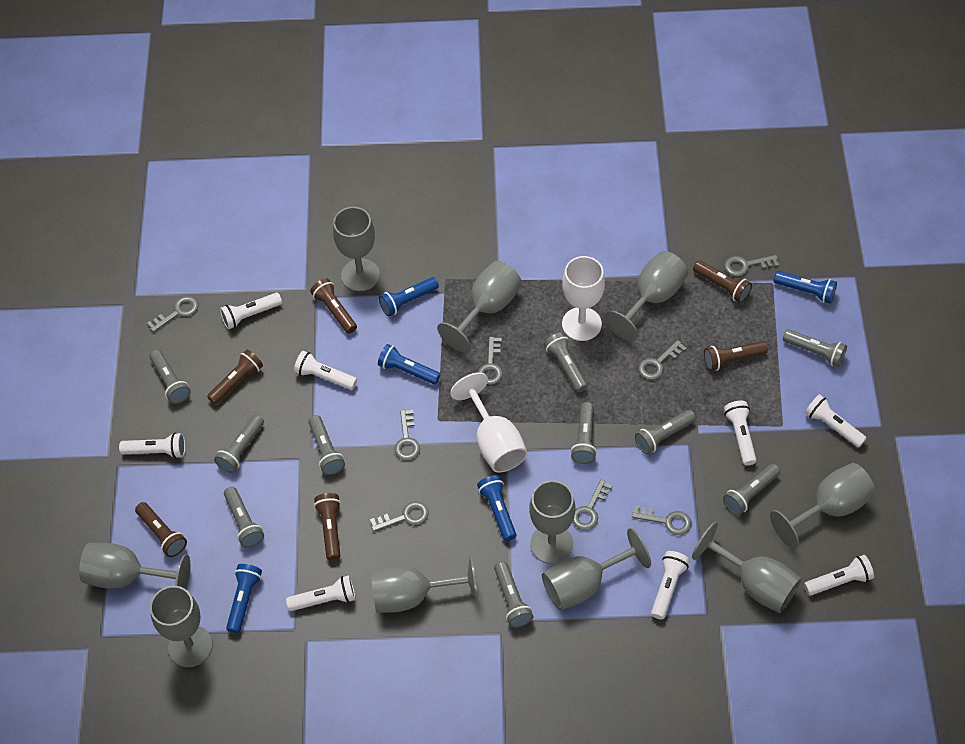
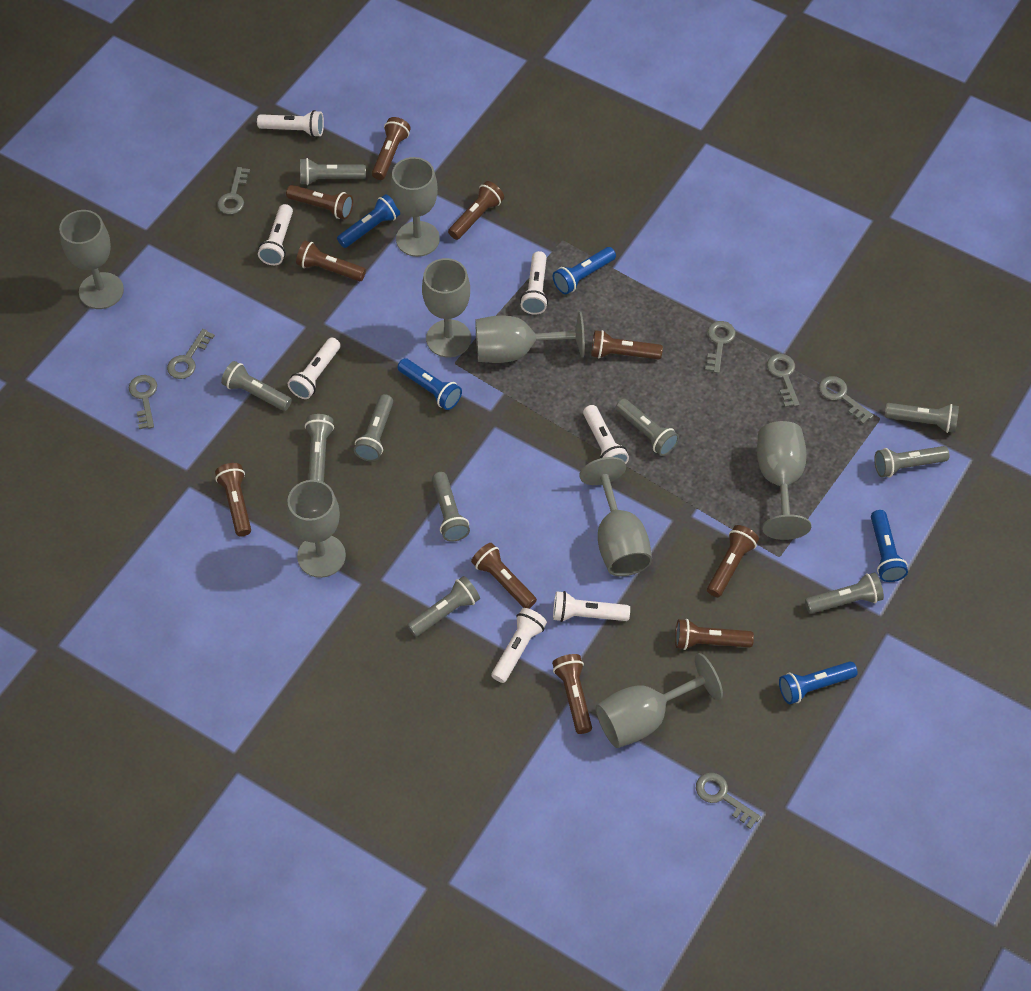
brown flashlight: [135,502,187,557] [207,349,263,405] [310,278,357,334] [314,493,341,561] [693,260,752,303] [704,341,768,371] = 6 -> [215,463,251,536] [286,185,353,220] [296,241,366,281] [372,117,411,180] [448,181,504,240] [471,543,537,609] [552,654,592,734] [591,330,663,360] [675,619,754,650] [707,525,759,597] = 10
grey goblet: [79,543,190,589] [150,586,213,667] [333,207,380,291] [371,556,478,613] [437,261,522,352] [529,480,575,564] [542,528,651,610] [604,251,688,341] [692,522,802,613] [770,463,876,549] = 10 -> [59,210,124,309] [287,480,346,578] [391,157,440,257] [422,258,471,357] [475,311,585,363] [579,457,652,576] [596,653,723,748] [757,421,811,540] = 8
grey key: [147,296,198,332] [370,501,429,532] [394,410,420,460] [478,337,503,385] [573,479,613,530] [632,505,692,535] [639,340,687,380] [724,255,779,276] = 8 -> [129,375,157,429] [167,329,215,379] [217,167,250,215] [696,773,761,829] [705,321,736,373] [767,354,800,408] [819,376,874,424] = 7
white flashlight: [119,433,186,459] [220,293,282,329] [286,575,356,611] [294,351,357,390] [651,551,690,620] [724,401,757,466] [804,555,874,596] [805,394,867,447] = 8 -> [257,110,324,137] [258,204,293,265] [288,338,341,399] [492,608,547,683] [520,251,548,315] [553,591,630,622] [583,405,629,464] = 7
white goblet: [450,372,528,473] [562,256,605,341] = 2 -> none = 0

